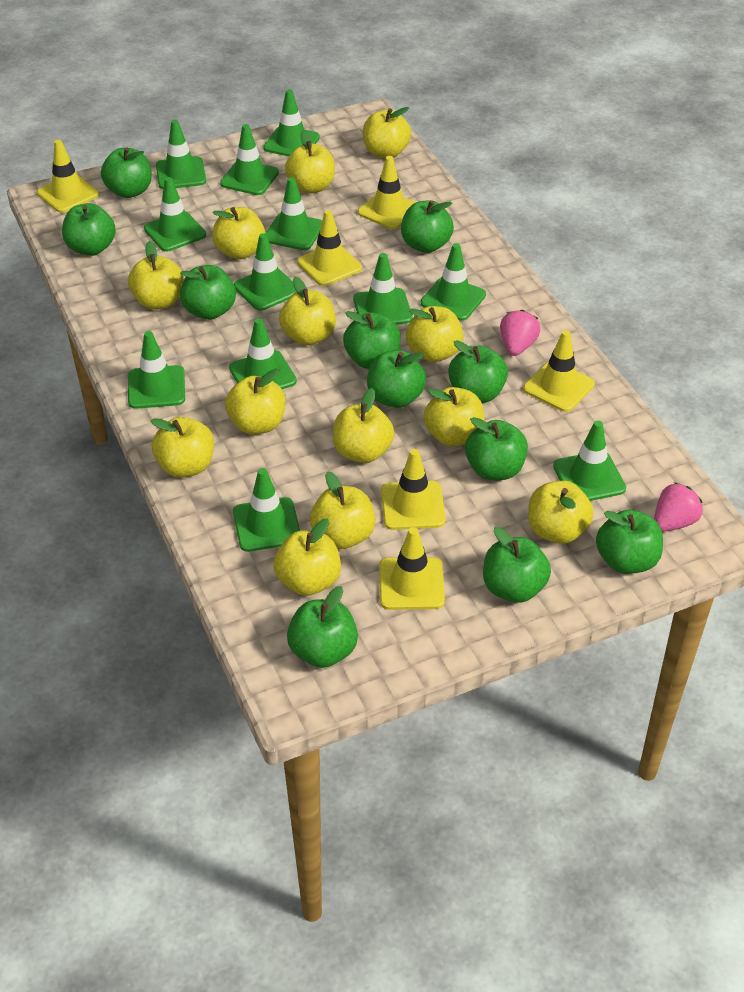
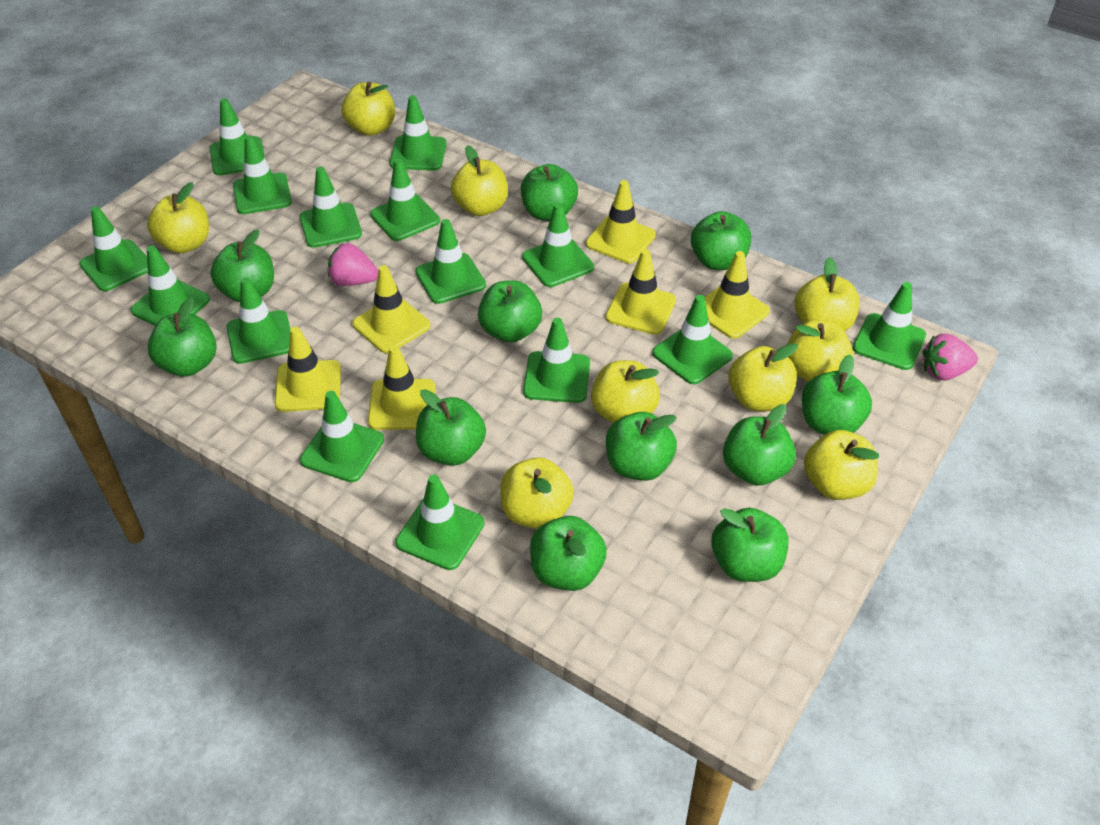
green traffic cone: [128,331,185,409] [144,177,206,252] [156,120,206,189] [220,124,279,195] [229,318,297,389] [233,468,300,552] [234,233,296,311] [263,89,320,156] [266,177,322,250] [353,253,413,325] [421,243,486,321] [553,421,626,501] = 12 -> [79,206,148,291] [131,245,210,326] [210,98,265,175] [227,277,290,364] [233,135,292,214] [300,167,362,248] [300,391,384,482] [370,159,440,241] [390,95,446,171] [395,475,485,570] [415,219,486,304] [522,203,594,287] [523,318,590,403] [652,295,733,384] [853,282,926,370] = 15
yellow apple: [128,241,184,310] [150,417,214,478] [212,207,266,259] [225,369,286,435] [274,518,341,596] [279,277,336,345] [285,130,335,193] [310,471,376,549] [333,388,394,463] [363,107,411,158] [406,306,463,362] [424,387,485,446] [528,481,594,544] = 13 -> [147,182,209,253] [341,82,395,136] [451,145,508,216] [500,457,574,529] [591,360,660,423] [729,343,798,411] [787,320,853,382] [795,257,860,331] [804,430,879,500] = 9

